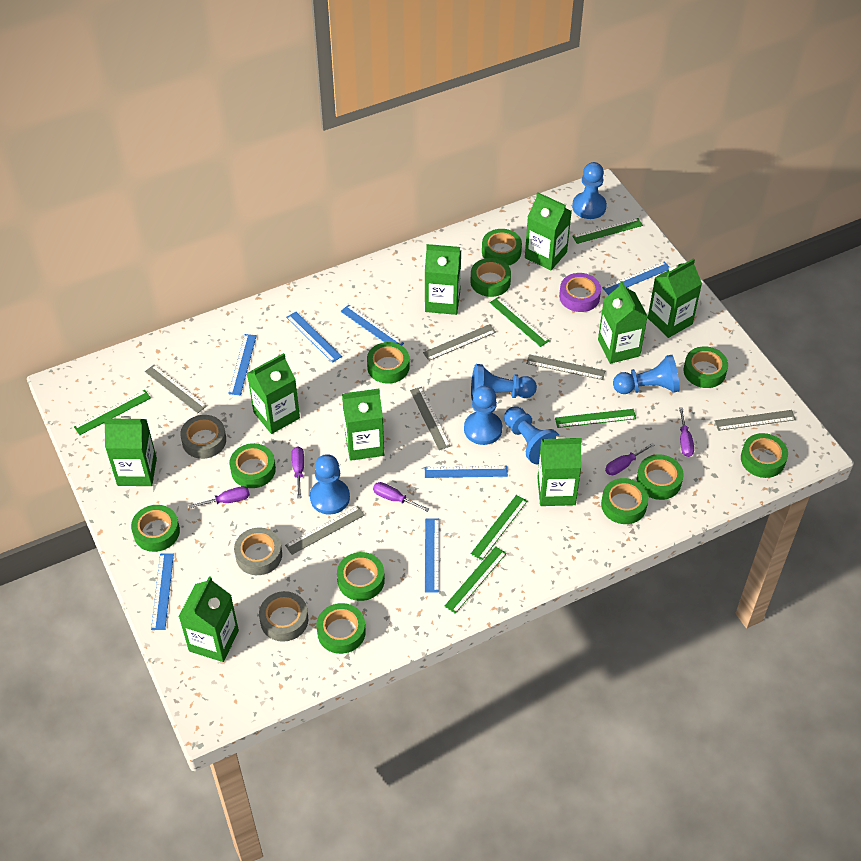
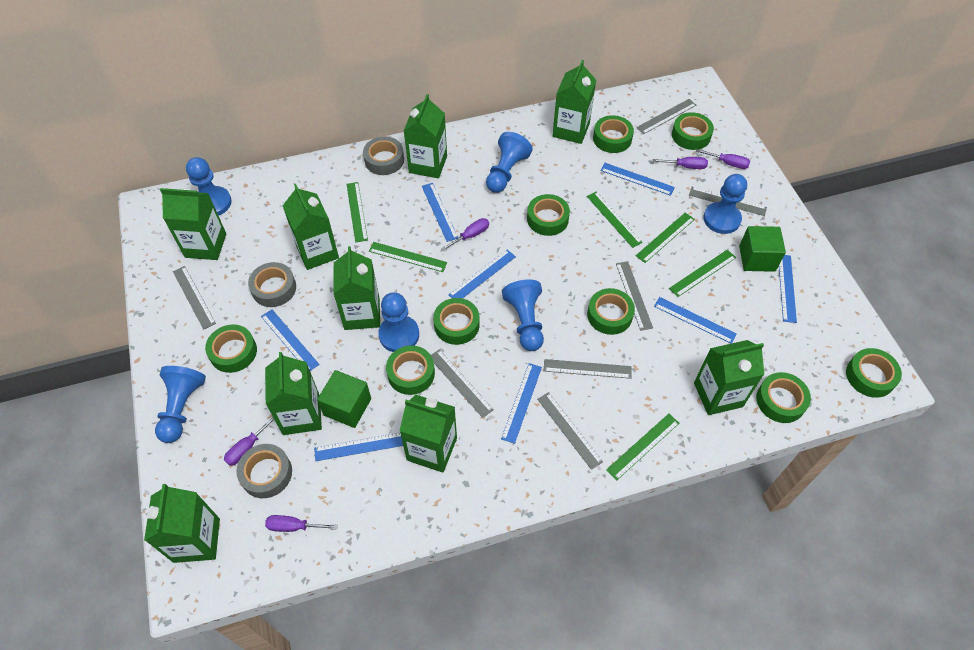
blue ruler: [151,553,174,630] [228,334,257,396] [286,312,342,363] [340,305,404,346] [425,465,508,478] [425,519,439,592] [602,261,669,295] = 7 -> [261,309,320,371] [314,433,403,461] [422,183,458,242] [448,250,516,299] [501,363,542,444] [600,163,675,196] [654,297,737,344] [779,255,797,323] = 8
green cube: none = 0 -> [317,370,371,428] [739,226,786,272] = 2
green tape: [131,505,180,552] [229,443,276,488] [316,603,366,654] [337,552,385,601] [367,342,409,384] [470,258,511,297] [482,229,522,266] [601,478,648,524] [636,454,684,500] [683,346,728,388] [741,433,788,478] = 11 -> [205,324,257,373] [386,345,435,395] [433,298,480,345] [527,194,570,236] [587,288,635,335] [593,115,634,153] [672,112,714,150] [756,372,811,423] [846,348,902,398] = 9
grey ruler: [145,365,207,413] [285,506,365,555] [410,387,451,450] [423,324,496,361] [526,354,605,380] [715,410,796,431] = 6 -> [173,266,216,330] [431,349,494,418] [537,392,603,470] [544,359,631,379] [616,261,653,331] [636,99,696,134] [689,187,767,216] = 7
purple tape: [559,273,601,312] = 1 -> none = 0

